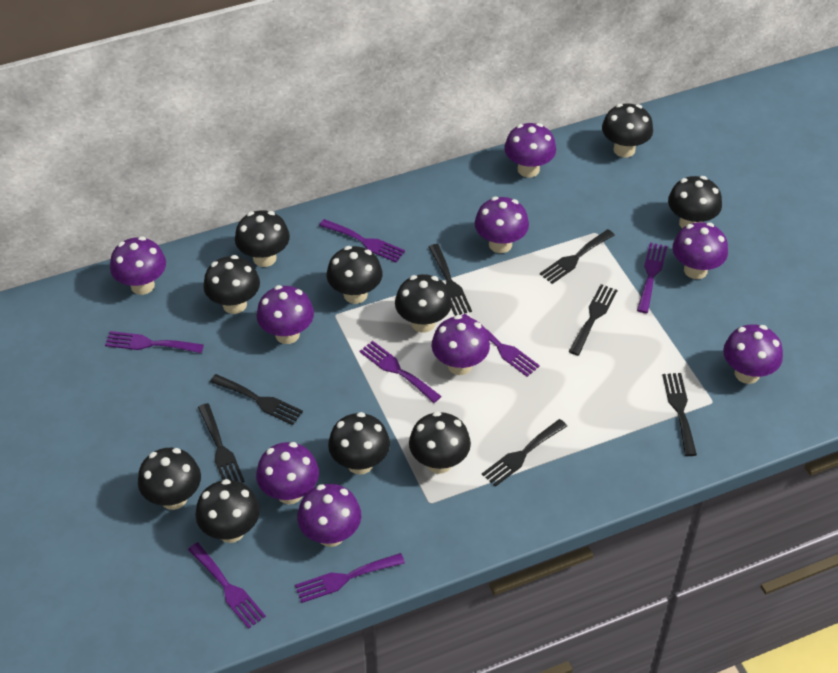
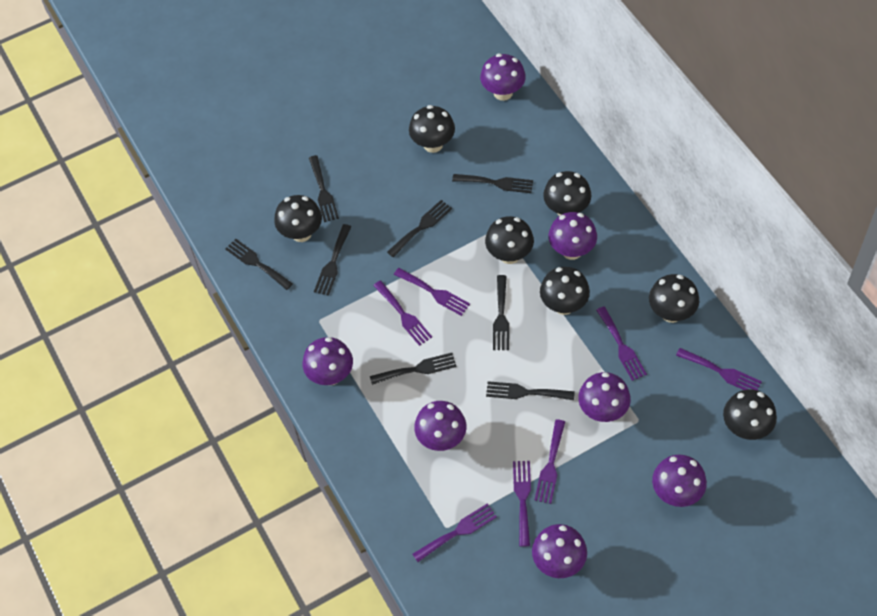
black fork: [198,403,245,483] [210,374,303,425] [429,244,472,316] [482,419,567,487] [540,229,615,284] [569,284,618,356] [662,373,697,456] = 7 -> [225,239,293,290] [309,155,339,222] [314,224,352,296] [370,353,456,385] [387,200,452,257] [452,174,533,193] [486,381,575,400] [493,275,509,350] = 8
black mushroom: [138,448,201,510] [195,479,260,543] [203,255,260,314] [235,210,290,267] [327,246,383,304] [328,412,390,475] [395,274,452,333] [409,411,471,474] [602,104,653,158] [668,176,722,228] = 10 -> [274,195,322,242] [409,105,455,153] [485,216,534,264] [540,267,590,315] [543,171,591,216] [649,274,699,323] [723,389,777,440] = 7
purple mushroom: [110,236,166,295] [256,285,314,344] [256,442,319,504] [297,484,361,547] [432,315,490,375] [475,197,529,253] [504,123,556,177] [673,222,728,279] [723,324,783,384] = 9 -> [303,337,353,385] [414,401,467,451] [480,54,526,101] [532,524,587,578] [548,212,597,260] [578,372,631,422] [652,454,707,507] = 7

